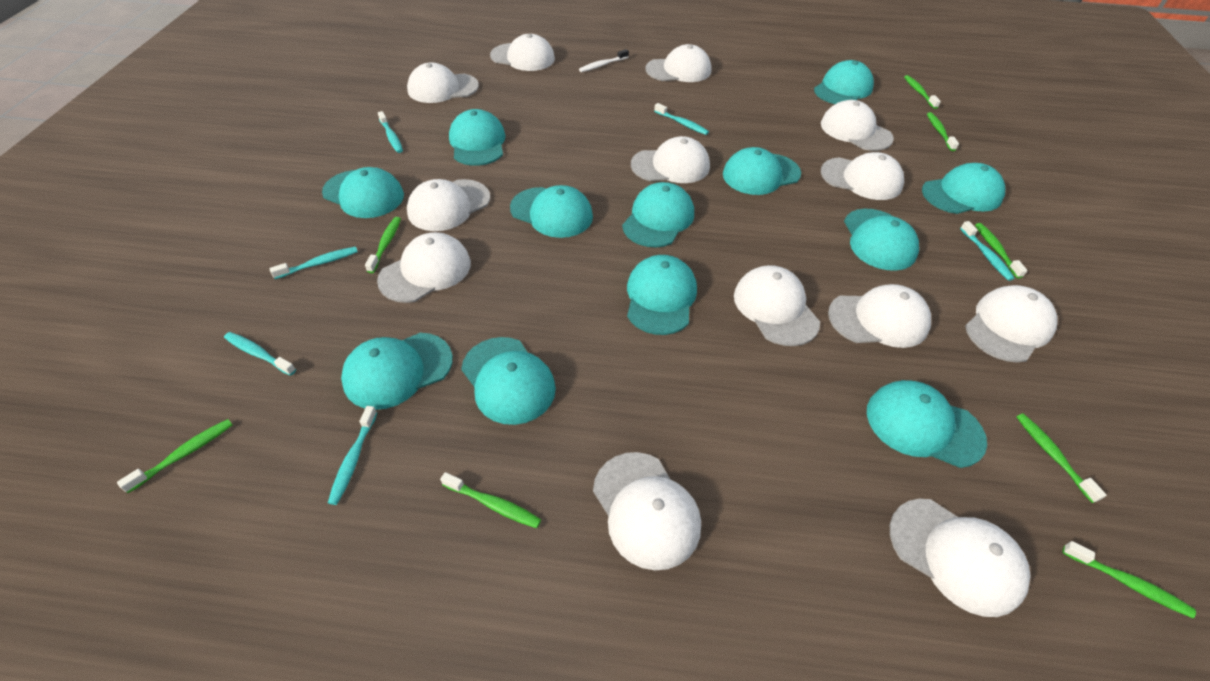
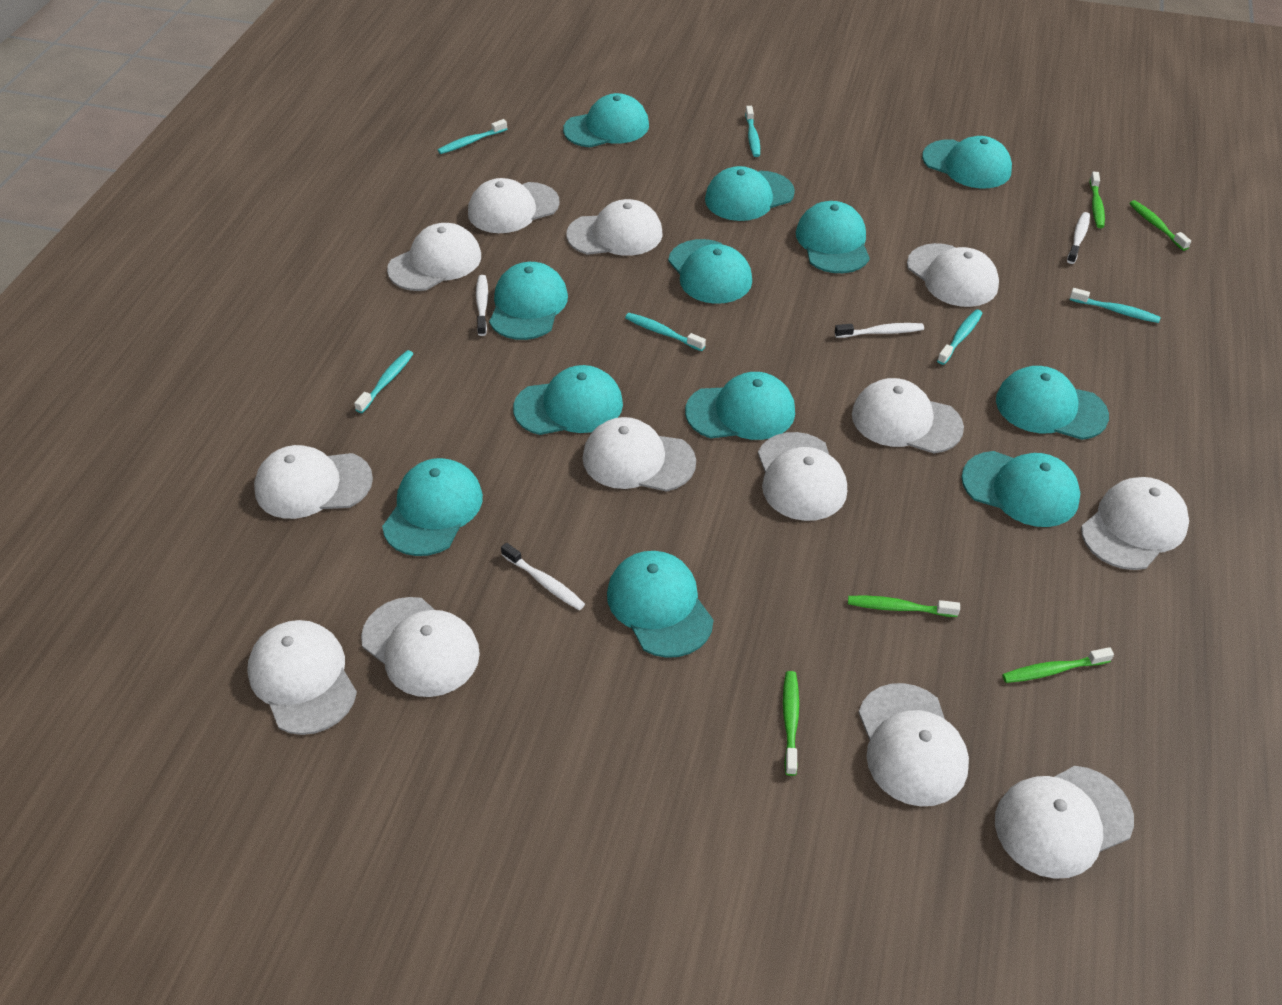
green toothbrush: [117,419,232,493] [365,217,401,273] [440,472,541,528] [904,75,941,109] [927,112,959,151] [975,223,1028,278] [1016,413,1107,503] [1062,541,1196,618] = 8 -> [783,671,799,776] [848,596,960,617] [1002,647,1114,683] [1090,172,1105,228] [1130,200,1191,251] = 5
white toothbrush: [579,49,629,72] = 1 -> [476,275,488,336] [501,543,585,610] [835,323,924,338] [1067,212,1090,264] = 4

